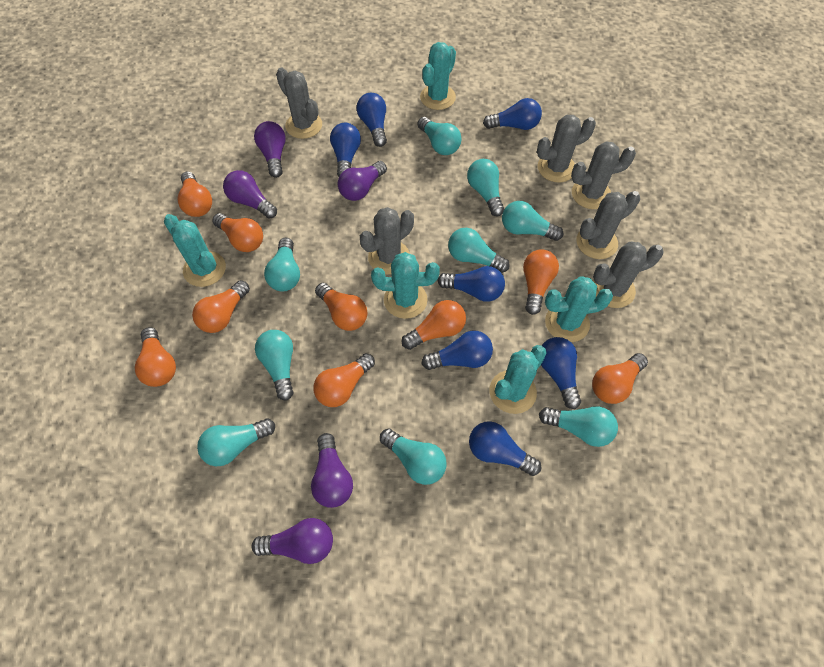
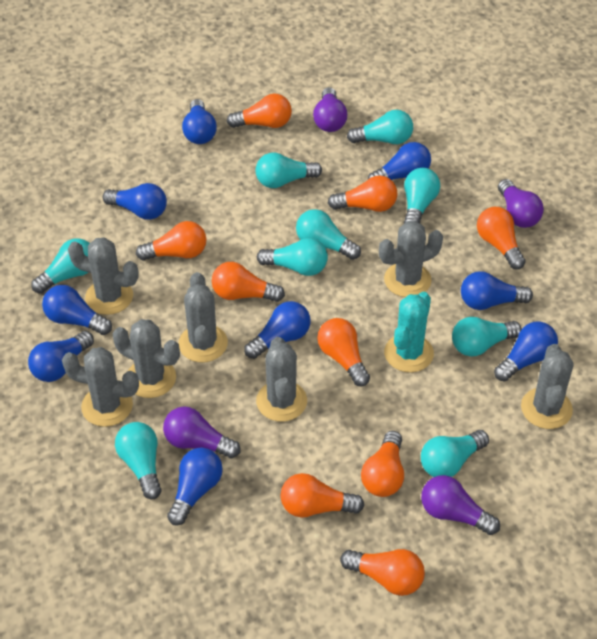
blue light bulb: [330,123,361,177] [356,93,387,147] [422,331,493,370] [437,266,505,302] [469,421,542,476] [483,98,542,130] [541,337,581,409] = 7 -> [28,331,94,382] [42,285,112,335] [103,183,167,220] [167,448,223,526] [182,99,217,144] [244,301,310,359] [368,142,431,180] [461,271,533,310] [494,321,558,381] = 9
grey cactus: [276,68,322,139] [360,207,414,275] [537,115,596,182] [571,141,636,209] [576,191,640,259] [593,242,664,308] = 6 -> [62,347,139,427] [68,237,139,315] [113,319,180,398] [178,272,228,362] [256,337,307,422] [379,221,443,297] [521,344,574,429] = 7
purple light bulb: [223,170,277,219] [252,518,333,564] [254,121,286,178] [311,433,353,508] [338,161,387,201] = 5 -> [163,406,240,458] [313,87,347,132] [421,475,500,535] [498,179,544,228] = 4
turquoise cactus: [164,214,226,287] [371,252,440,319] [420,42,456,110] [489,345,547,414] [545,276,613,342] = 5 -> [384,292,434,372] = 1

